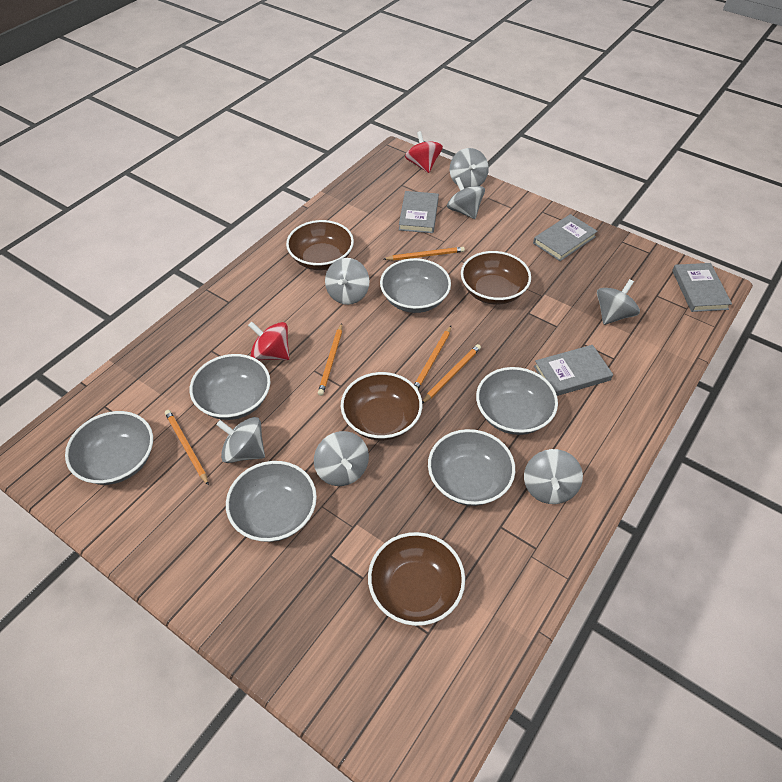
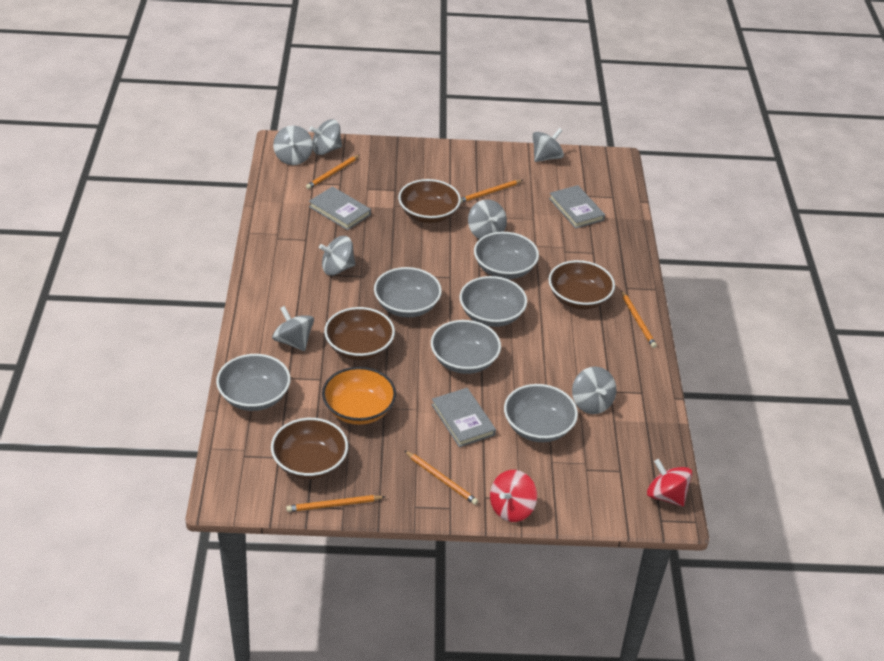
grey book: [399,191,439,233] [533,214,598,261] [534,345,613,396] [672,263,732,312] = 4 -> [309,186,371,230] [431,388,496,447] [549,185,605,229] = 3
orange bowl: none = 0 -> [322,367,396,425] = 1

